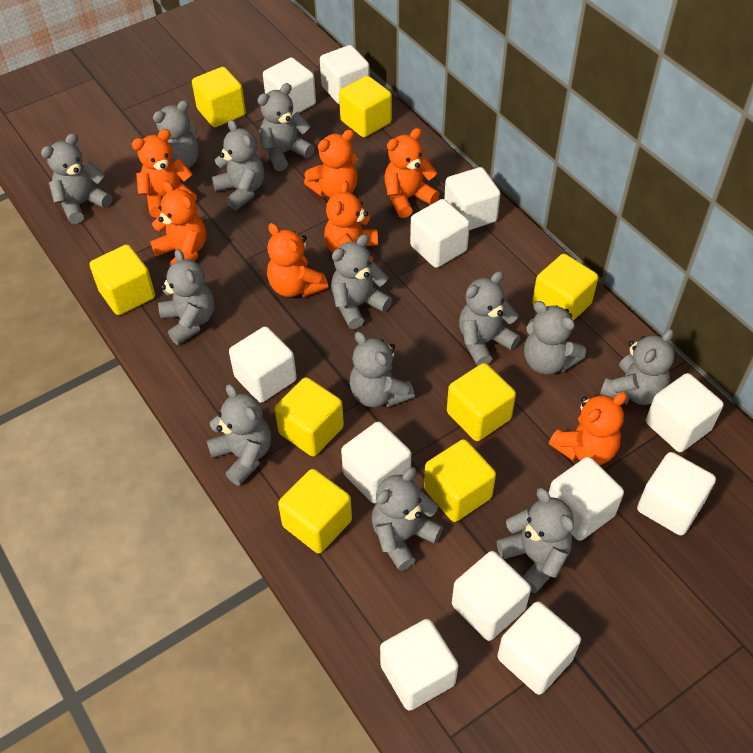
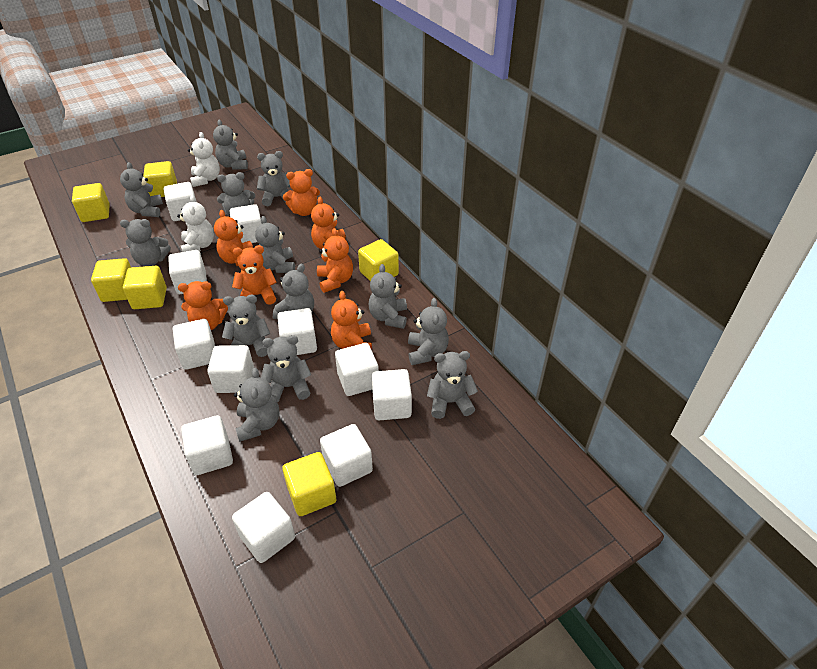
white cube: [229,326,297,403] [263,57,316,116] [320,45,370,104] [341,422,411,504] [380,619,458,711] [410,199,470,268] [444,167,501,230] [452,551,531,641] [497,601,581,695] [549,457,624,541] [637,452,716,536] [646,373,724,452] = 12 -> [164,182,196,221] [168,250,207,294] [173,319,215,370] [181,415,233,475] [207,345,254,393] [230,204,262,243] [232,492,295,563] [277,308,317,355] [320,424,373,487] [335,343,379,396] [371,369,412,420] = 11
white teddy bear: none = 0 -> [177,195,214,252] [188,132,220,187] = 2
yellow cube: [90,244,155,315] [192,67,246,127] [274,377,344,456] [278,469,352,553] [339,76,392,137] [424,439,496,522] [447,363,516,441] [532,254,598,321] = 8 -> [72,183,109,222] [91,258,131,302] [123,266,167,309] [143,161,177,197] [282,452,336,516] [358,239,399,281] = 6

